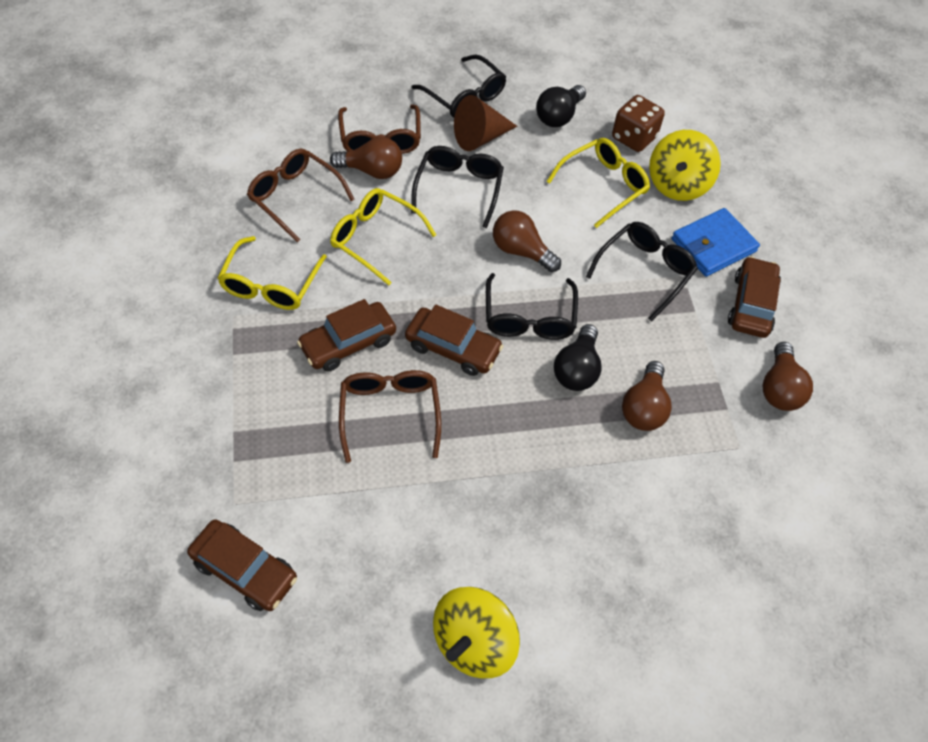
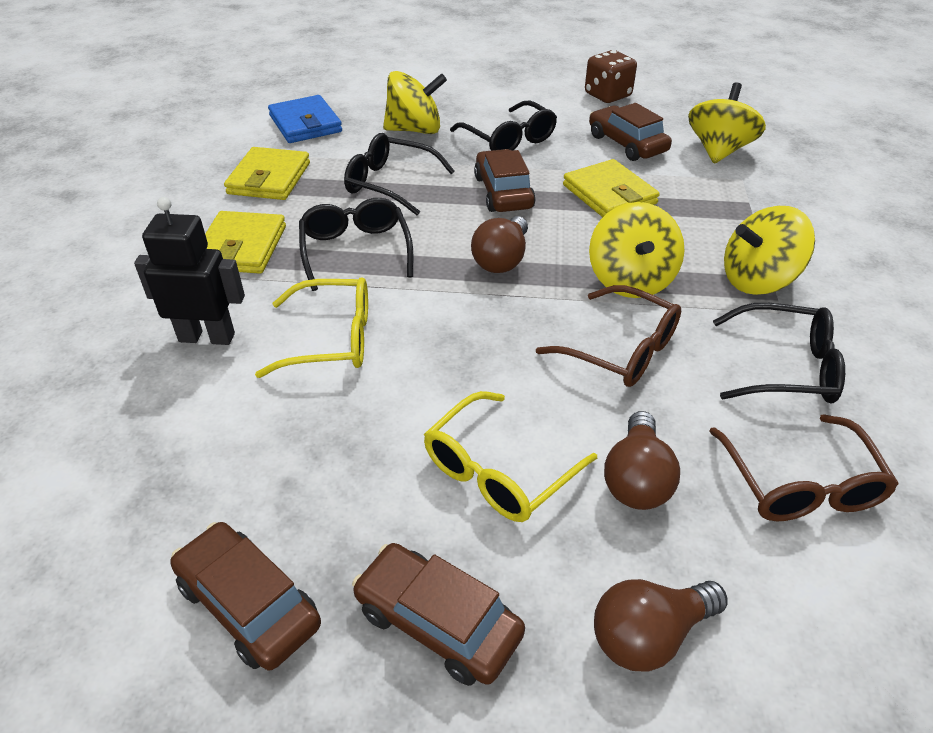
black light bulb: [536,85,586,127] [554,324,602,391] = 2 -> none = 0
black robot: none = 0 -> [134,197,245,345] = 1
brown cone: [454,95,517,151] = 1 -> none = 0
brown glasses: [247,149,355,243] [338,104,421,154] [339,370,441,463] = 3 -> [536,285,681,387] [709,414,899,521] = 2
brown light bulb: [330,137,402,179] [493,210,561,272] [622,361,672,431] [763,342,813,411] = 4 -> [471,216,528,273] [594,579,728,672] [604,411,680,510] = 3
yellow glasses: [217,236,327,310] [330,188,436,285] [546,138,650,228] = 3 -> [255,277,368,378] [424,391,597,522] = 2
yellow spinning top: [433,587,520,678] [649,130,721,201] = 2 -> [383,71,447,134] [589,202,685,298] [688,82,766,164] [724,206,815,295] = 4
yellow wallet: none = 0 -> [205,211,286,274] [224,147,310,200] [563,159,660,217] = 3

